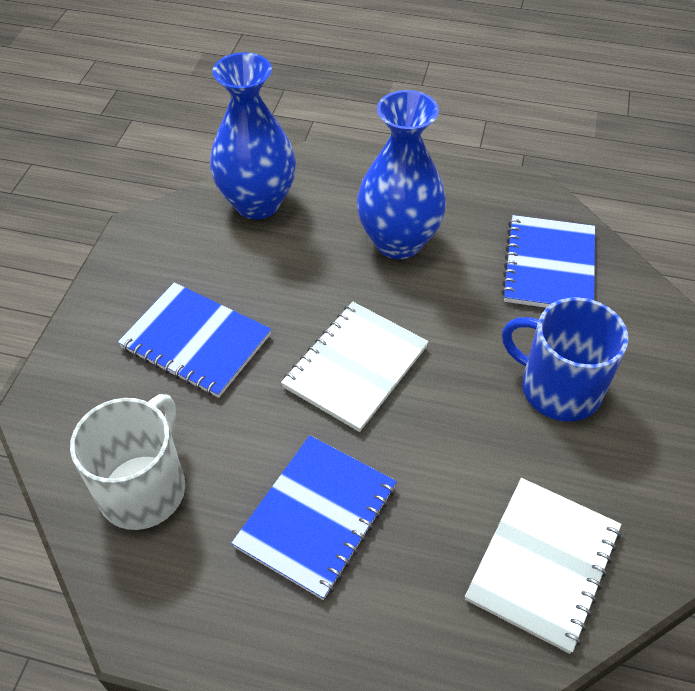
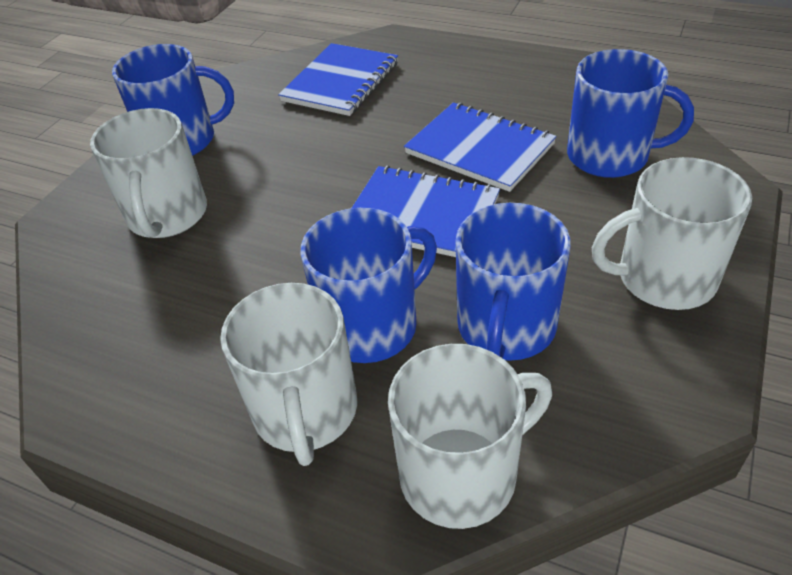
blue mug: [502,297,628,421] = 1 -> [112,44,234,156] [300,208,437,363] [456,203,570,361] [567,49,694,178] = 4
blue vase: [210,52,296,219] [357,90,446,259] = 2 -> none = 0
white mug: [70,394,185,530] = 1 -> [90,108,207,238] [220,283,357,466] [388,344,552,529] [592,157,752,310] = 4
white notebook: [281,302,429,432] [465,478,621,654] = 2 -> none = 0

